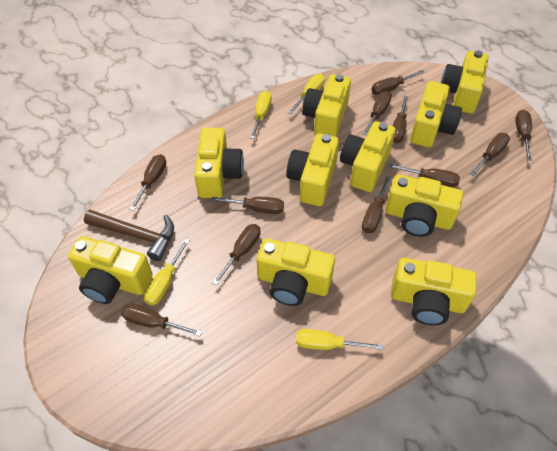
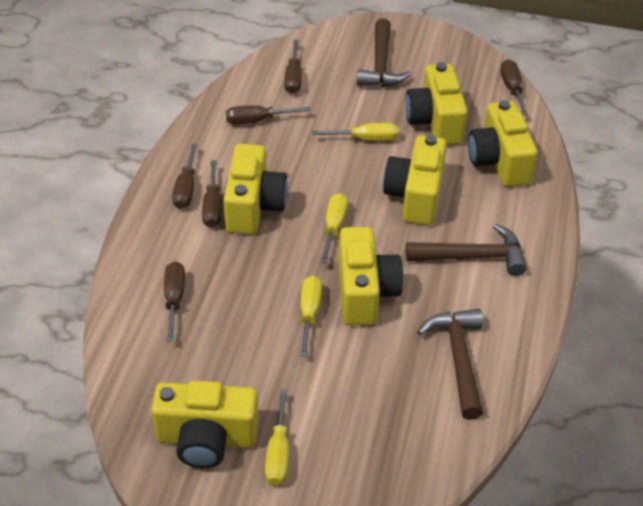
brown hammer: [84,210,174,261] = 1 -> [357,18,411,87] [406,224,527,276] [417,309,483,420] = 3
brown screwdriver: [121,303,202,336] [130,154,166,211] [211,197,284,214] [212,224,261,285] [362,176,391,233] [363,91,392,136] [371,70,425,95] [389,164,460,187] [393,96,408,143] [470,133,510,176] [515,110,532,161] = 11 -> [164,261,185,342] [172,144,198,209] [202,160,221,228] [226,105,311,125] [284,40,301,94] [500,59,528,116] = 6
yellow camera: [68,236,153,304] [194,127,244,198] [257,238,335,306] [286,133,339,206] [302,74,351,137] [340,121,396,192] [385,174,463,237] [391,258,477,325] [410,81,462,147] [441,50,488,114] = 10 -> [151,380,259,468] [223,144,288,234] [338,227,403,325] [383,135,447,225] [405,62,468,145] [468,100,538,187] = 6

